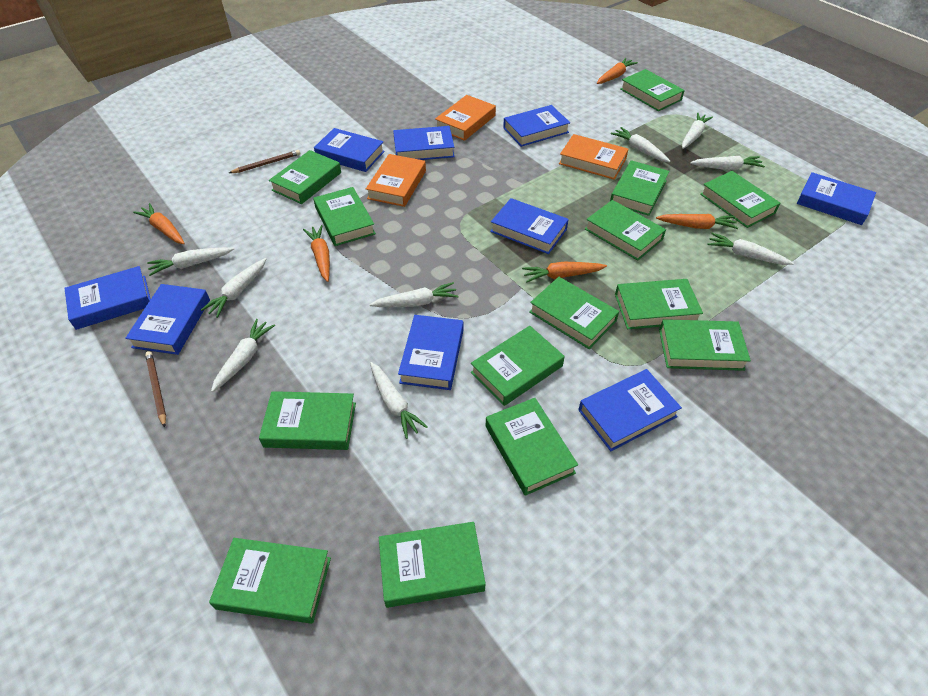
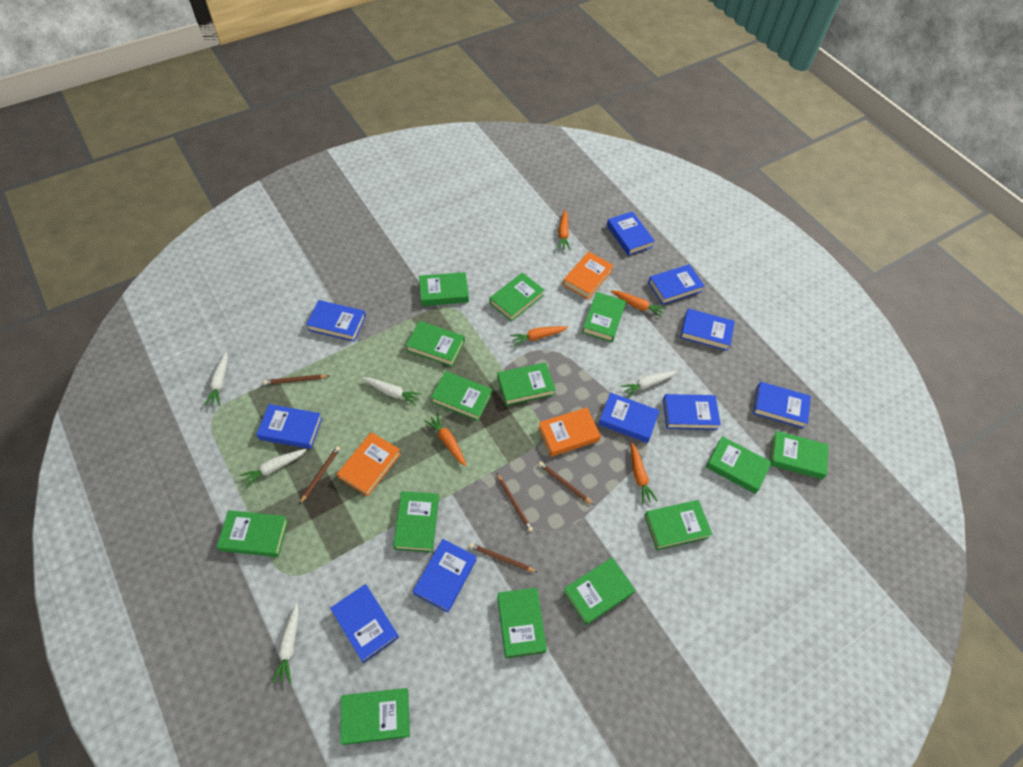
blue book: [64,266,151,330] [125,284,210,355] [314,128,385,172] [393,126,455,160] [398,315,463,390] [490,198,569,254] [503,105,570,147] [579,369,682,451] [797,172,876,225] = 9 -> [256,404,322,449] [306,300,366,342] [330,584,399,663] [413,539,477,613] [598,392,659,443] [607,211,655,256] [648,264,705,305] [663,394,721,430] [680,309,735,351] [753,382,811,428] = 10
brown pencil: [145,351,166,428] [229,150,300,173] = 2 -> [264,374,329,385] [299,446,340,504] [469,543,538,573] [497,473,533,532] [538,462,594,505] = 5
white carrot: [147,247,234,276] [201,258,266,318] [211,319,275,392] [369,282,459,307] [370,362,428,439] [611,127,670,162] [682,112,713,149] [690,156,765,170] [707,233,794,265] = 9 -> [204,352,228,406] [239,449,307,488] [271,603,299,684] [362,377,422,406] [620,371,677,398] = 5

